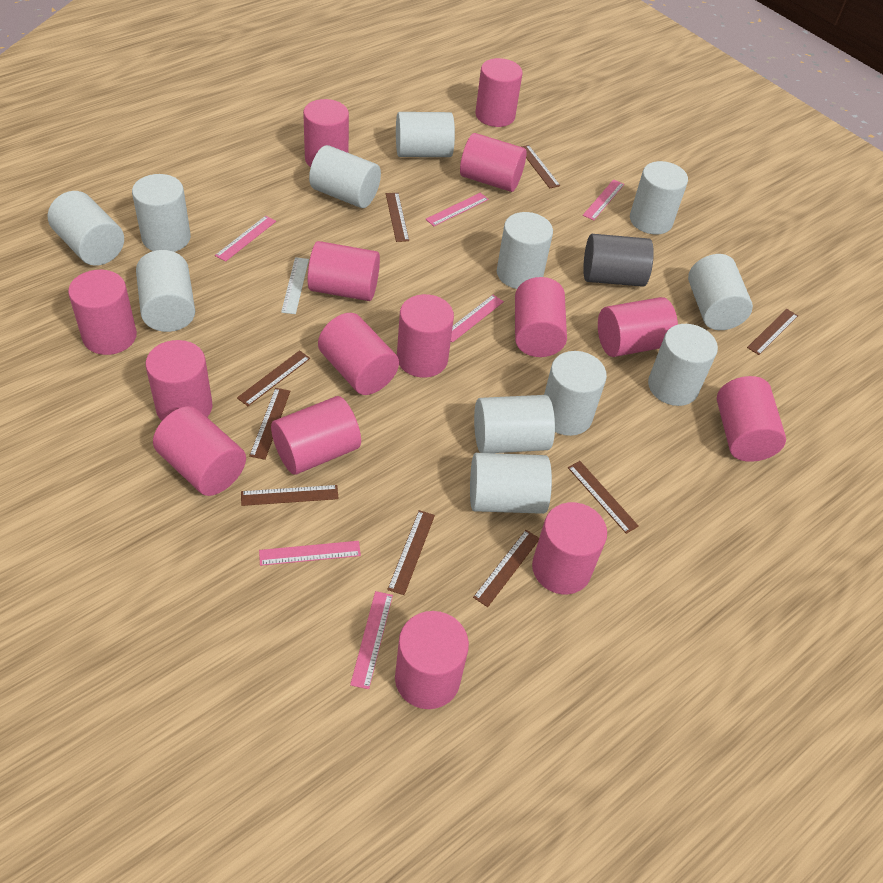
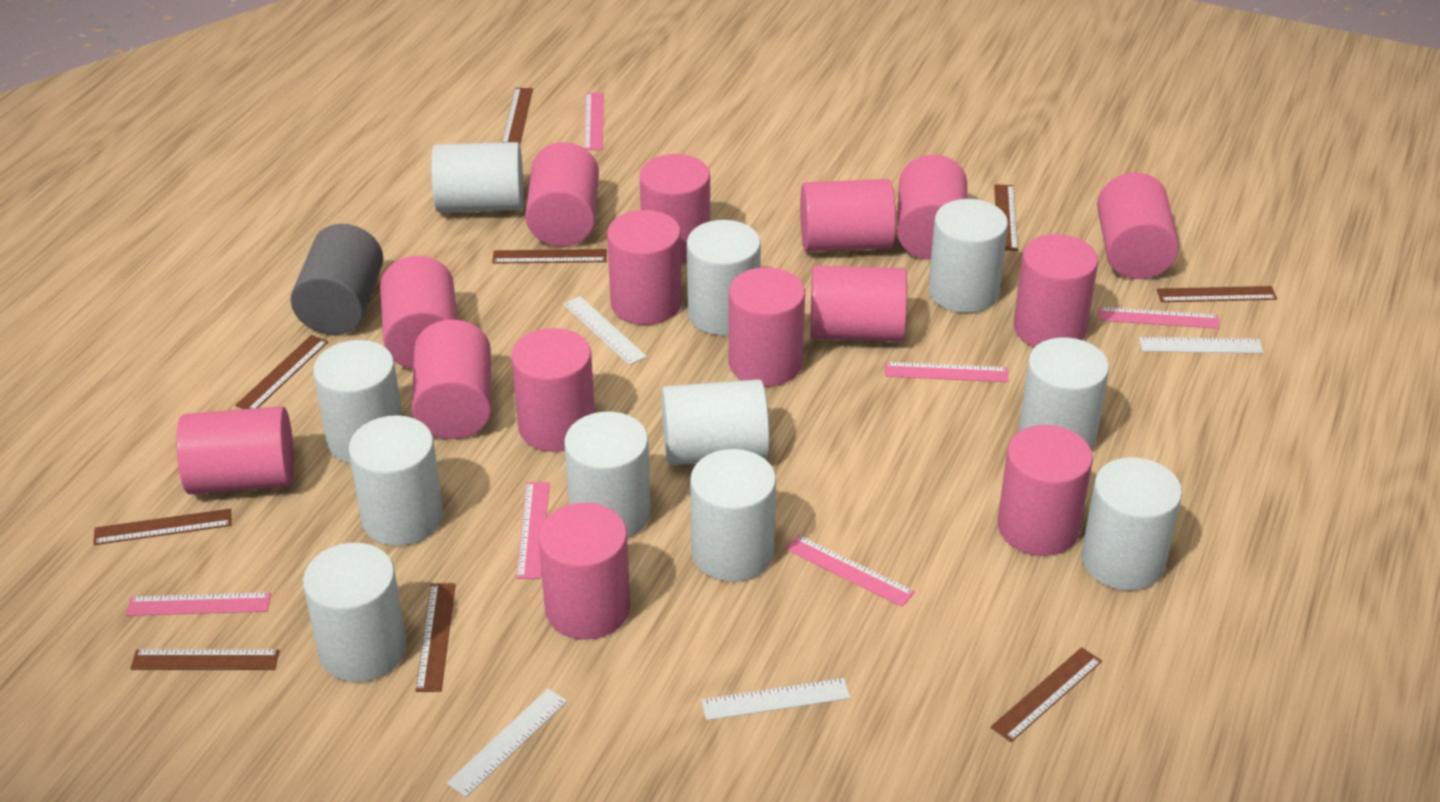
white cylinder: [48,191,124,266] [132,174,191,252] [136,250,195,332] [309,145,381,208] [396,112,455,157] [470,453,552,514] [474,395,555,453] [497,212,553,289] [544,351,607,436] [630,161,688,234] [648,324,718,406] [688,254,753,330] = 12 -> [303,543,407,682] [313,340,402,464] [349,415,443,546] [431,142,523,213] [564,412,651,538] [662,379,769,465] [687,220,761,335] [690,449,776,582] [928,199,1008,313] [1018,338,1109,450] [1082,457,1182,591] = 11
white ruler: [281,257,309,314] = 1 -> [447,689,567,797] [563,296,647,365] [701,678,850,720] [1139,337,1263,353] = 4

